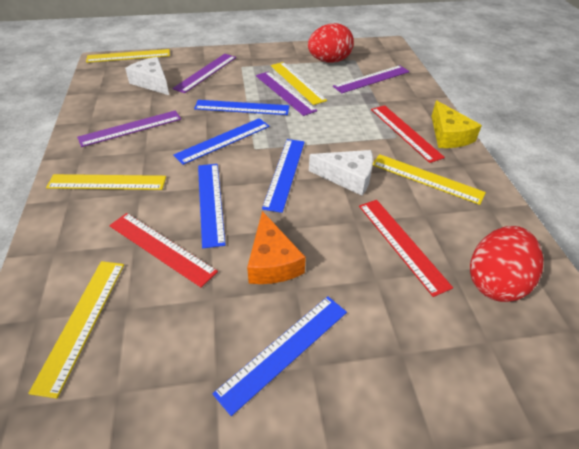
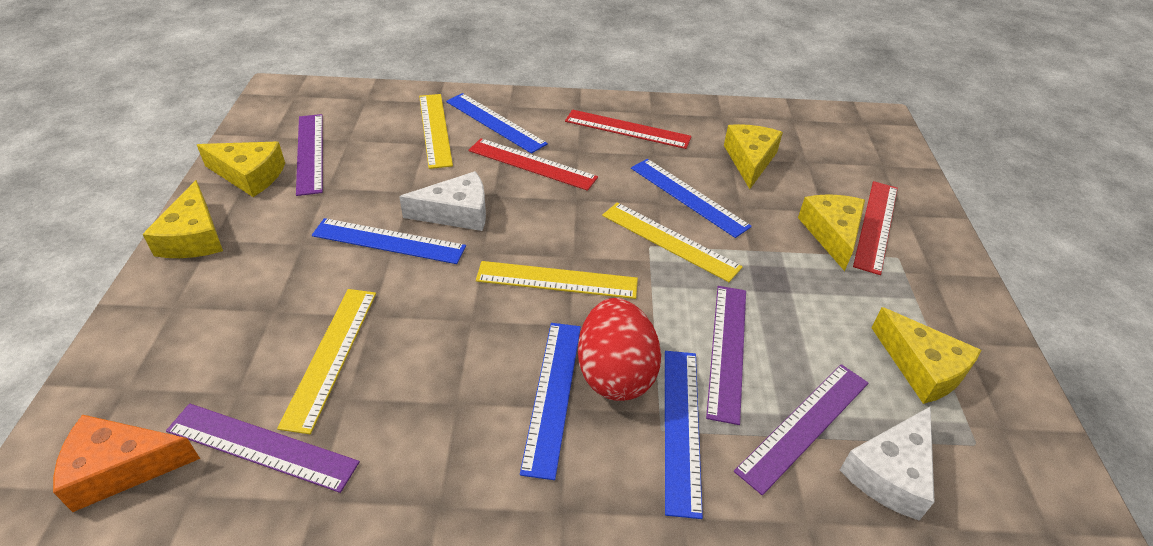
red egg: [308,23,354,63] [470,226,543,302] = 2 -> [578,298,661,401] = 1
yellow cheese: [432,100,482,148] = 1 -> [142,180,223,258] [197,142,285,197] [724,124,783,189] [798,194,865,271] [871,307,981,404] = 5
yellow ruler: [28,261,124,398] [46,174,166,190] [86,49,170,63] [271,62,327,105] [373,154,486,205] = 5 -> [277,289,376,434] [419,94,453,169] [476,261,638,299] [602,202,743,282] = 4

